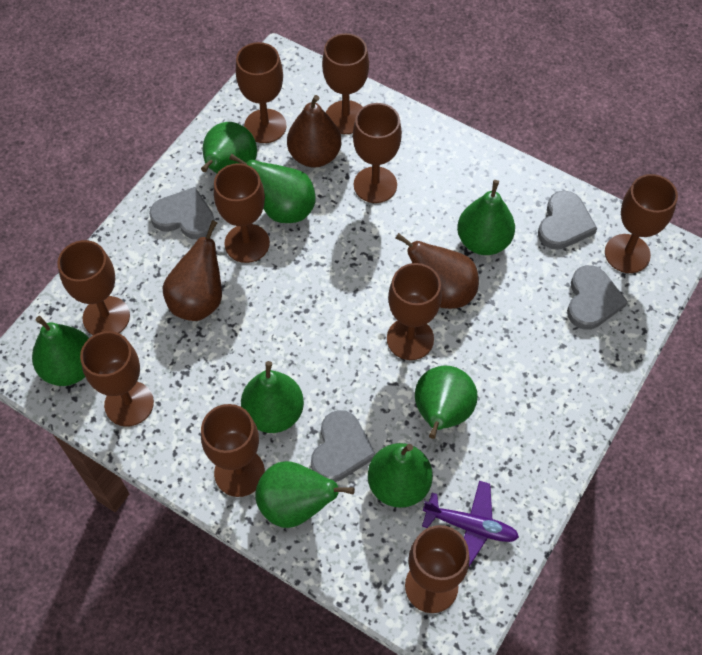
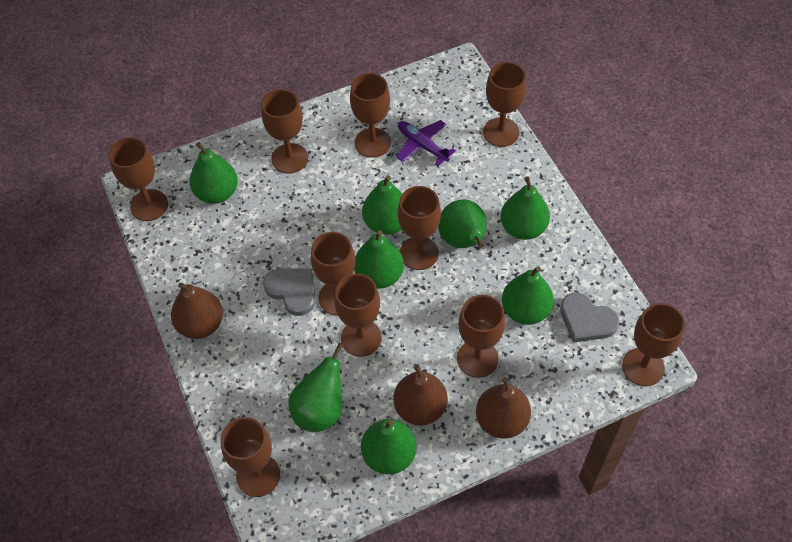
grey heart: [149,187,215,239] [311,410,375,482] [538,191,597,250] [567,265,628,330] = 4 -> [263,268,315,316] [560,293,619,343] = 2

